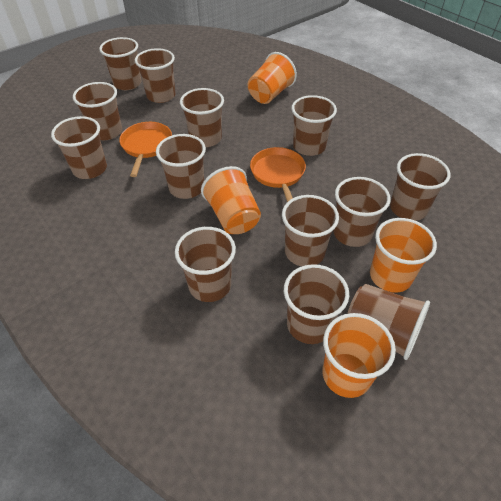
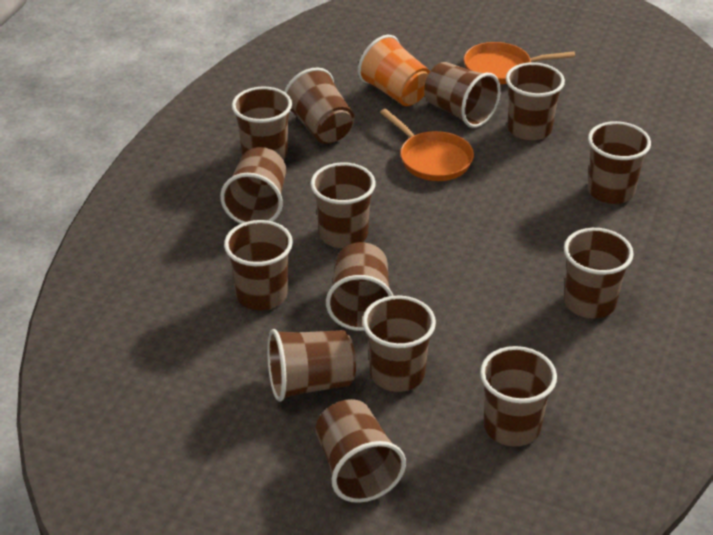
brown cup: [51,116,107,179] [73,82,122,140] [99,37,141,90] [135,48,176,103] [156,134,206,199] [175,227,236,302] [180,88,224,147] [282,195,339,266] [284,264,349,344] [291,95,337,156] [333,177,391,247] [347,284,430,360] [390,153,450,221] = 13 -> [220,147,286,224] [224,220,293,310] [232,87,292,160] [267,329,356,402] [284,67,355,144] [310,162,376,248] [315,399,406,503] [326,242,393,331] [362,296,436,392] [424,62,500,128] [480,346,557,447] [506,62,565,141] [564,228,634,319] [588,121,651,204] = 14
orange cup: [201,166,261,234] [248,52,297,104] [322,313,396,398] [370,218,437,293] = 4 -> [358,35,430,106] = 1

